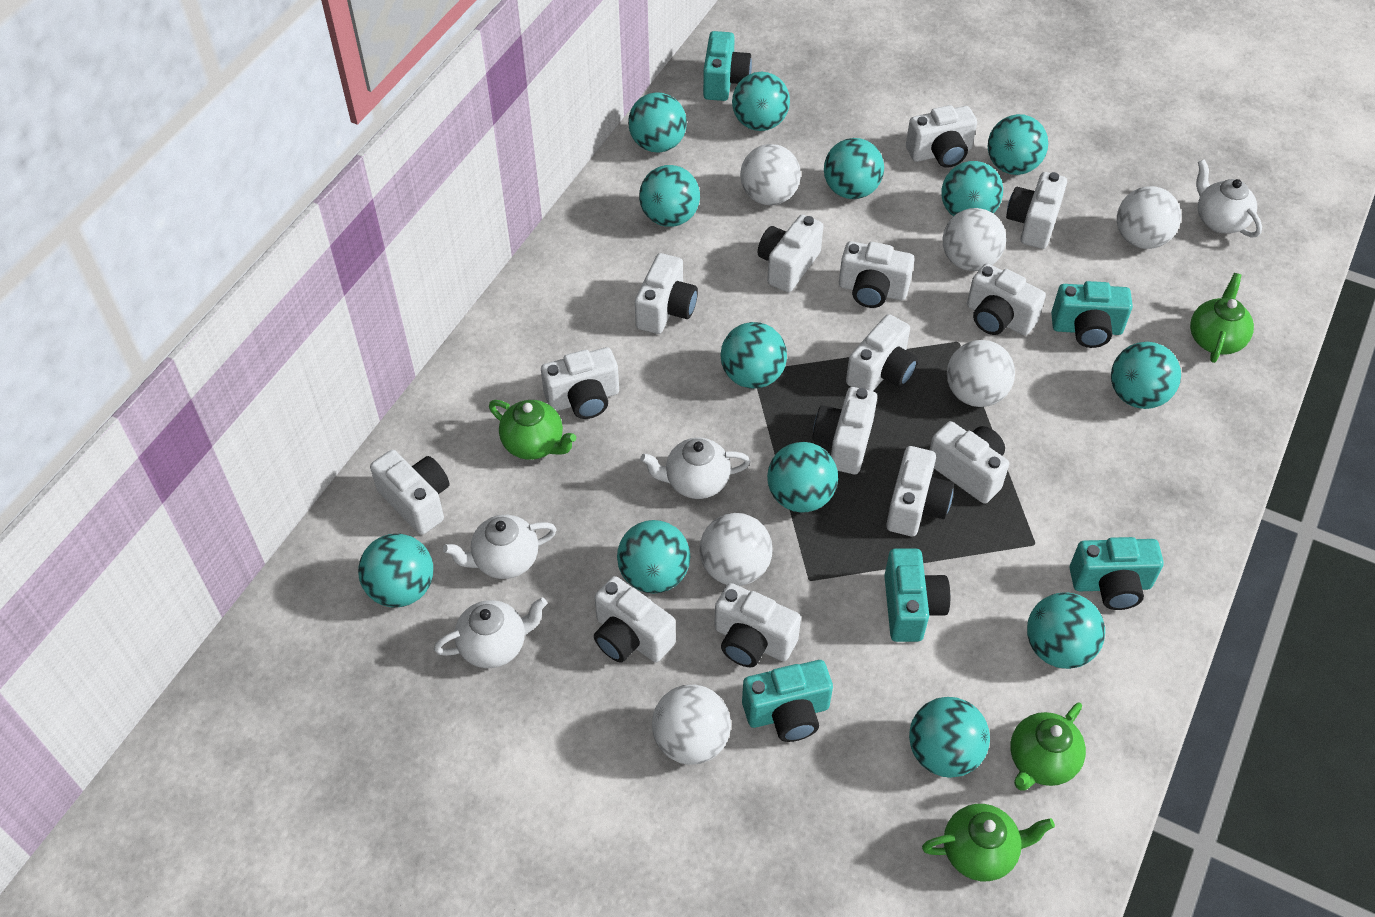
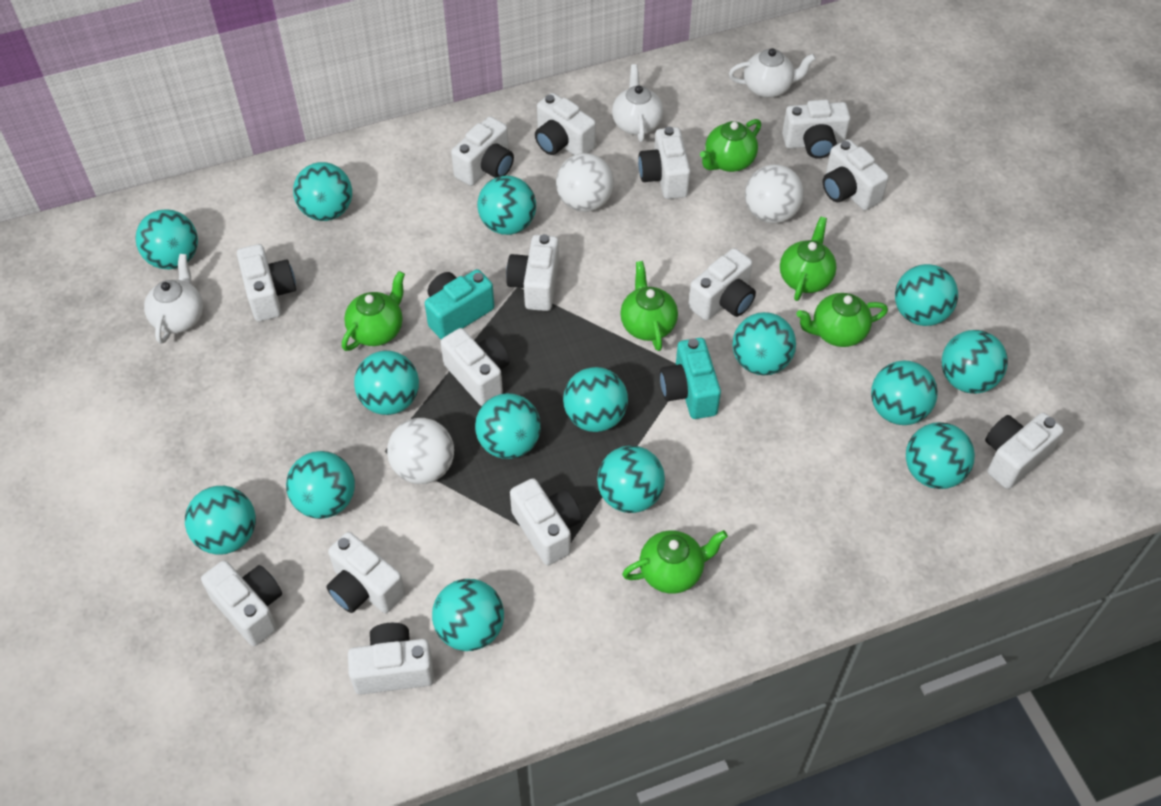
green teapot: [489,400,576,460] [922,804,1055,881] [1010,703,1086,791] [1190,273,1254,363] = 4 -> [342,271,405,351] [620,261,678,351] [622,530,728,594] [700,119,761,172] [780,217,836,301] [796,293,888,347] = 6
turquoise ball: [358,534,433,607] [617,520,690,593] [628,92,687,153] [639,165,700,227] [720,322,787,389] [732,72,790,131] [767,442,838,513] [824,138,884,199] [909,697,990,778] [941,161,1003,216] [988,114,1048,175] [1027,592,1105,669] [1111,342,1181,409] = 13 -> [135,209,198,270] [185,486,256,555] [286,451,355,519] [293,162,352,221] [354,351,419,415] [432,579,504,651] [475,393,541,459] [477,176,536,235] [563,367,628,432] [597,446,665,513] [733,312,796,375] [871,361,938,425] [895,264,958,326] [906,422,975,489] [941,330,1008,394] = 15
turquoise camera: [703,31,752,101] [742,660,833,742] [884,548,950,642] [1051,281,1133,348] [1070,537,1164,610] = 5 -> [425,269,495,339] [660,338,721,419] = 2
white ball: [652,684,731,765] [699,513,773,586] [740,144,801,205] [943,208,1006,271] [947,340,1015,407] [1117,186,1181,249] = 6 -> [387,418,454,484] [556,153,614,212] [745,164,804,223] = 3
white teapot: [434,598,547,668] [443,515,557,579] [640,438,750,499] [1196,159,1262,238] = 4 -> [144,254,203,344] [612,64,663,142] [729,48,816,98] = 3

